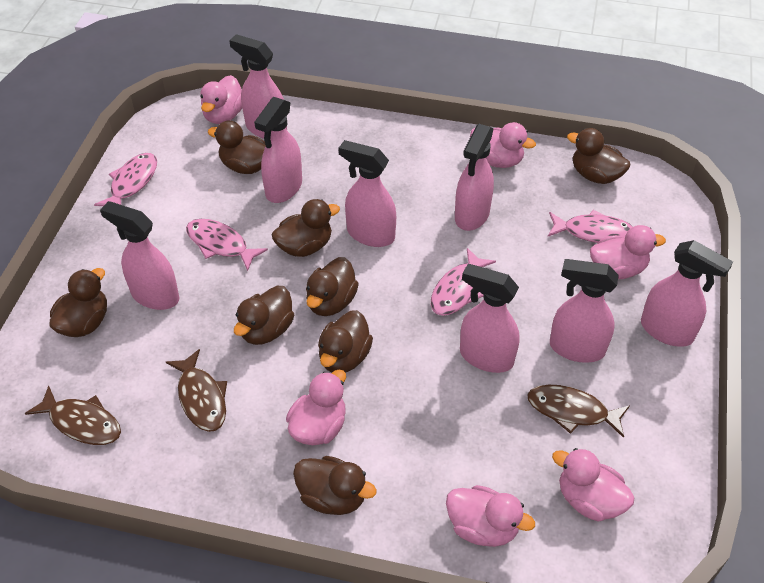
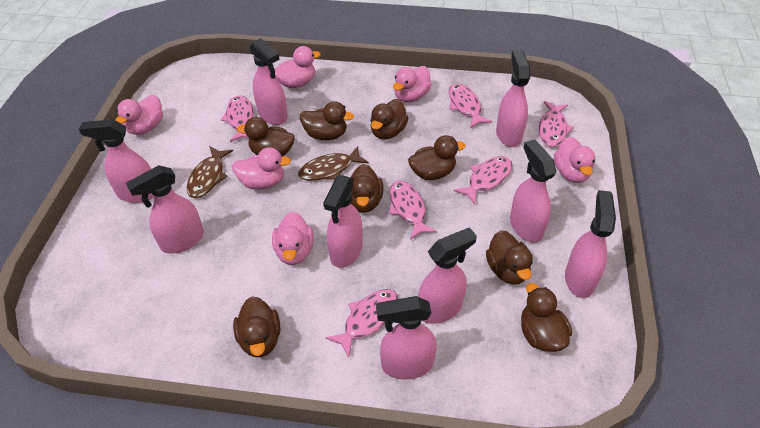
brown fish: [25,385,121,445] [166,349,227,432] [527,385,630,438] = 3 -> [187,146,233,198] [298,146,369,181] = 2
pink fish: [94,153,157,206] [186,219,268,271] [431,248,496,316] [548,210,633,243] = 4 -> [221,95,254,142] [326,289,398,358] [389,181,437,240] [449,84,492,128] [454,156,512,205] [539,101,574,147] = 6
pink spray bottle: [100,201,179,310] [229,34,287,139] [254,97,302,203] [339,140,396,247] [455,124,494,231] [460,264,520,373] [550,259,619,363] [641,240,733,347] = 8 -> [79,119,154,203] [126,165,204,253] [249,38,288,125] [323,175,362,268] [376,296,437,380] [418,227,477,324] [496,50,530,147] [510,139,556,243] [565,190,616,298] = 9

